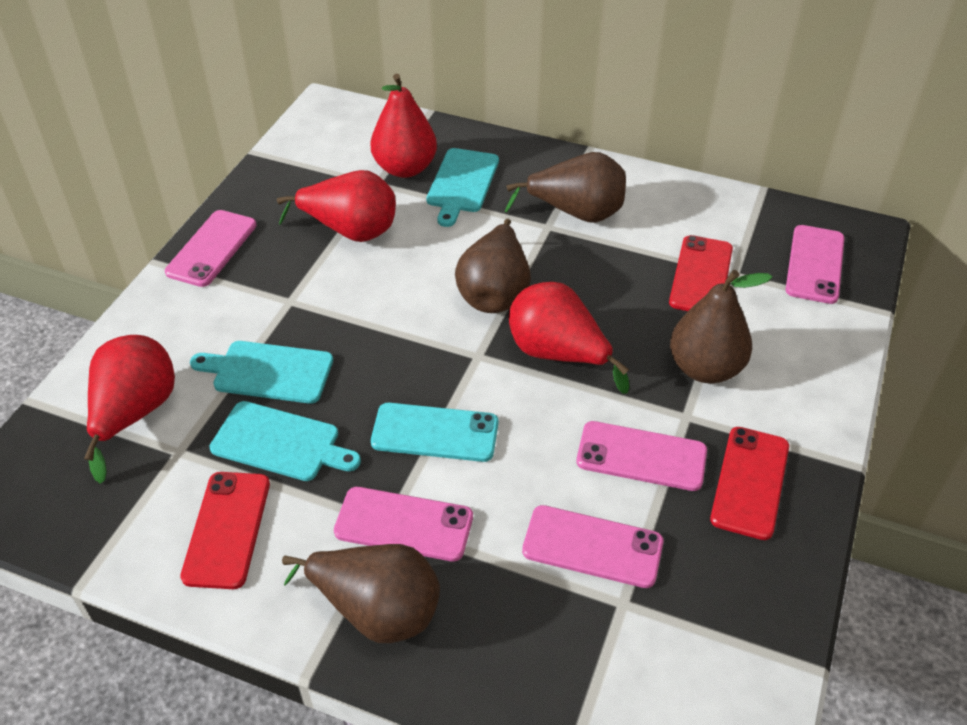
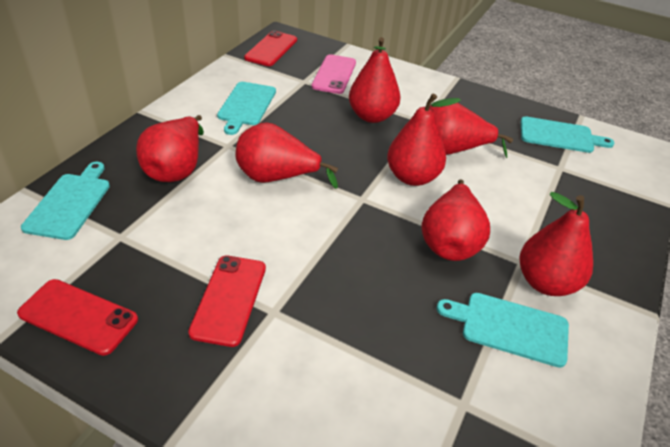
brown pear: [282,544,440,643] [455,219,531,313] [505,152,626,223] [670,270,772,383] = 4 -> none = 0
pink phone: [165,210,257,287] [334,487,473,562] [522,505,663,588] [577,421,707,491] [785,225,844,304] = 5 -> [312,54,356,94] = 1
red pear: [84,335,175,483] [277,170,396,242] [371,74,437,178] [509,282,629,394] = 4 -> [136,115,204,182] [236,122,338,189] [349,37,401,123] [387,94,461,186] [421,179,490,261] [430,103,513,158] [519,192,593,296] = 7
turquoise cutting board: [190,341,333,404] [210,401,361,481] [426,148,499,227] = 3 -> [21,162,110,240] [217,82,276,135] [437,293,569,368] [521,116,614,153] = 4
turquoise phone: [371,403,499,462] = 1 -> none = 0

